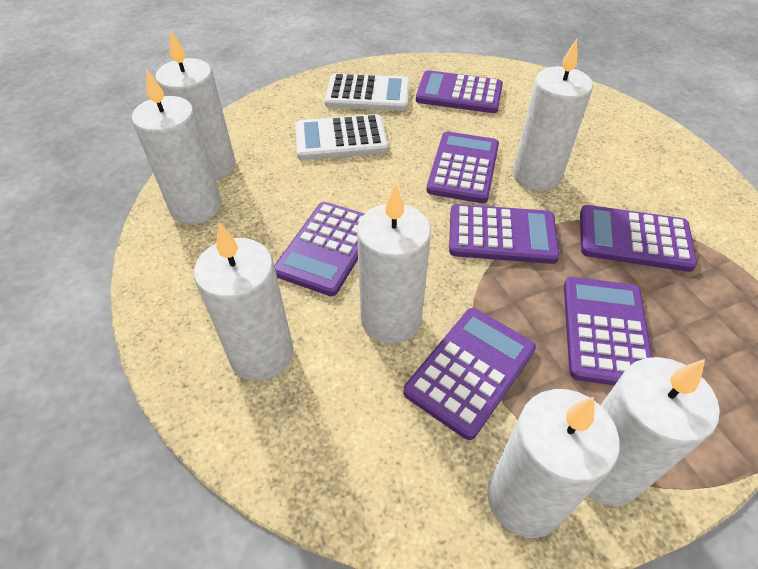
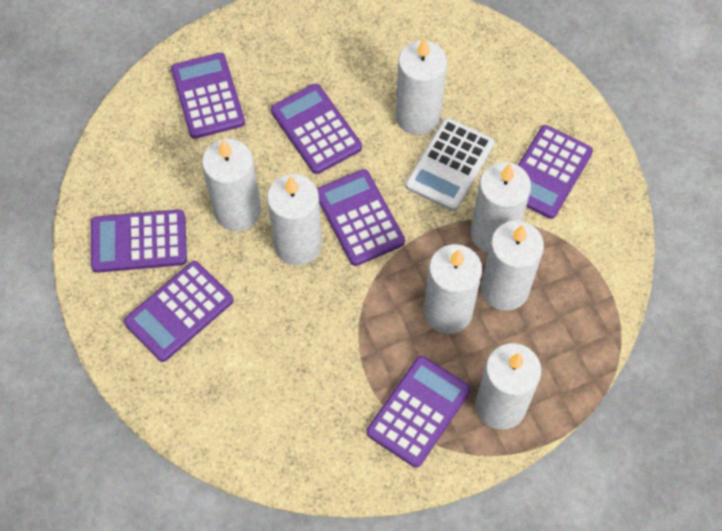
white calculator: [295,114,388,160] [325,73,410,111] = 2 -> [405,118,495,211] = 1

